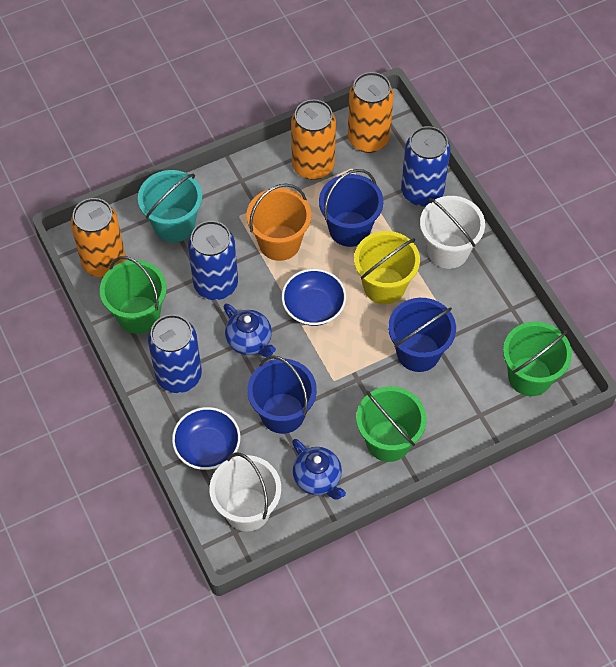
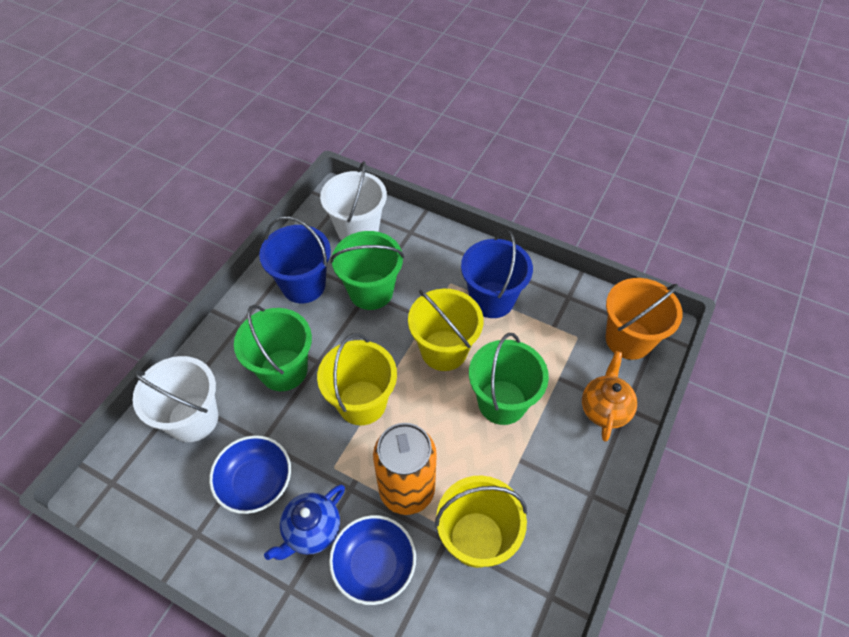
blue bucket: [247,355,317,434] [319,169,383,247] [388,298,456,372] = 3 -> [259,216,331,303] [461,230,533,318] = 2
blue can: [148,314,202,393] [188,221,238,300] [401,126,451,206] = 3 -> none = 0
blue teapot: [224,304,276,357] [292,439,346,500] = 2 -> [264,485,345,560] = 1
orange can: [71,198,126,277] [291,99,336,180] [348,72,394,153] = 3 -> [373,423,437,515] = 1
orange teapot: none = 0 -> [582,351,637,442] = 1
turquoise bucket: [138,170,202,243] = 1 -> none = 0
yellow bucket: [354,231,420,304] = 1 -> [317,333,397,425] [408,289,483,371] [435,476,527,568] = 3

